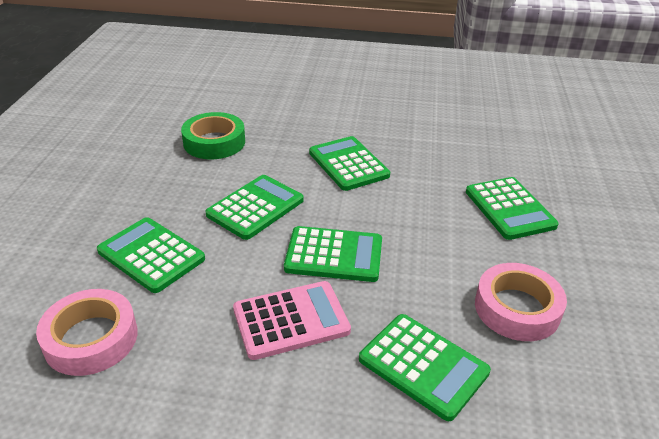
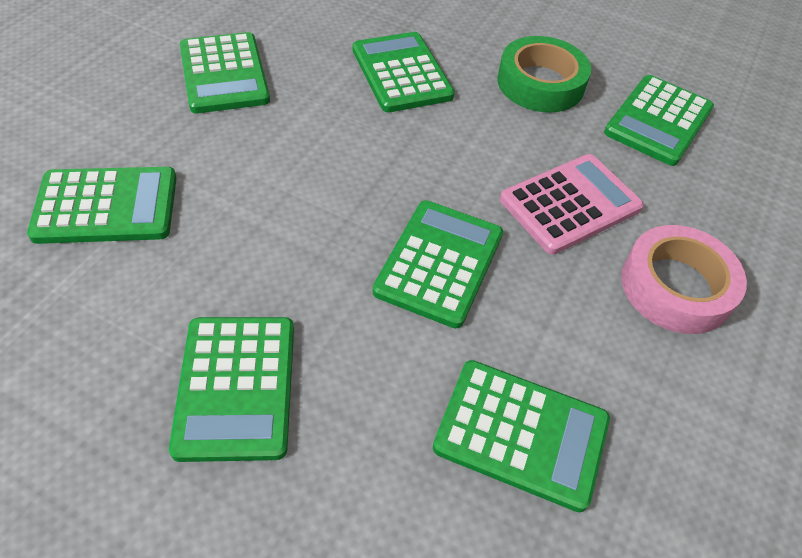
green calculator: [97,217,205,293] [205,175,304,240] [284,226,382,282] [309,136,390,191] [359,314,491,421] [466,177,559,240] = 6 -> [27,167,177,244] [169,317,294,462] [180,32,270,113] [353,32,455,112] [373,200,503,329] [433,360,610,512] [604,75,714,166] = 7
pink tape: [36,289,138,376] [475,263,567,341] = 2 -> [621,225,747,334] = 1

